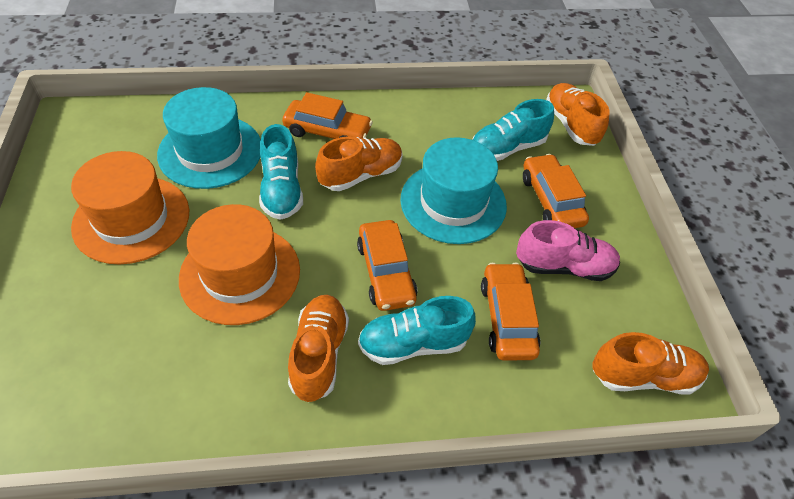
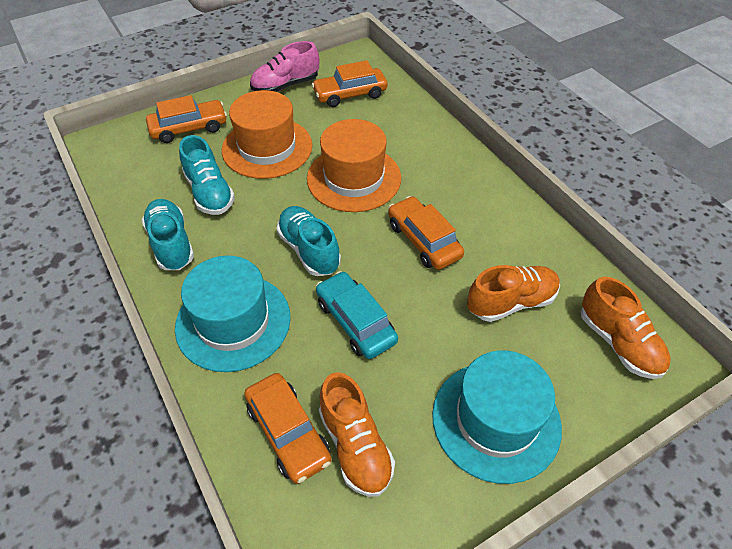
orange shoe: [288,295,349,402] [315,136,403,191] [546,83,610,146] [592,332,709,394] = 4 -> [319,372,395,497] [467,265,560,322] [581,277,671,379] = 3
turquoise car: none = 0 -> [316,271,398,359] = 1

